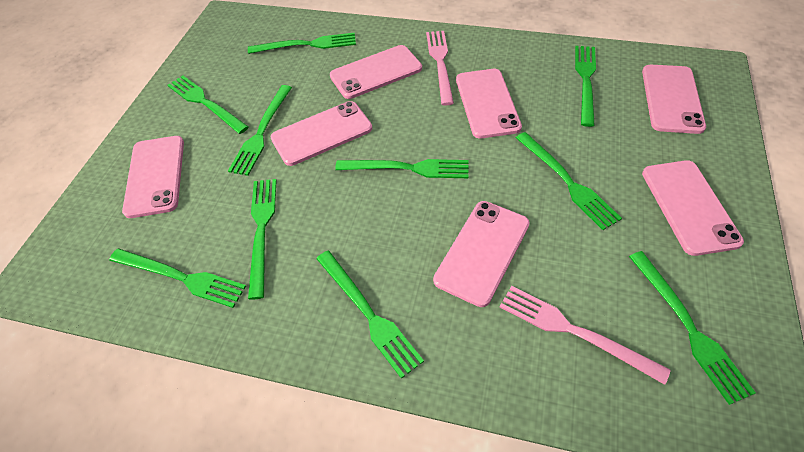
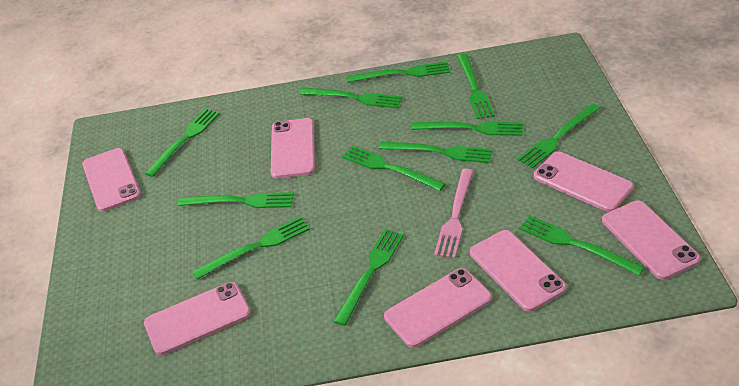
green fork: [109,249,246,308] [167,75,249,134] [228,85,292,176] [248,33,356,54] [248,179,277,300] [316,251,424,379] [335,159,468,178] [516,132,622,230] [575,46,596,127] [629,251,756,405] = 10 -> [145,109,220,177] [178,192,294,208] [192,217,310,279] [300,88,402,108] [333,229,404,326] [342,146,446,191] [347,62,450,83] [379,141,493,163] [411,122,523,136] [457,54,495,119] [517,104,601,168] [519,216,645,276] = 12
pink fork: [426,31,454,106] [500,286,671,385] = 2 -> [434,169,474,258] = 1

